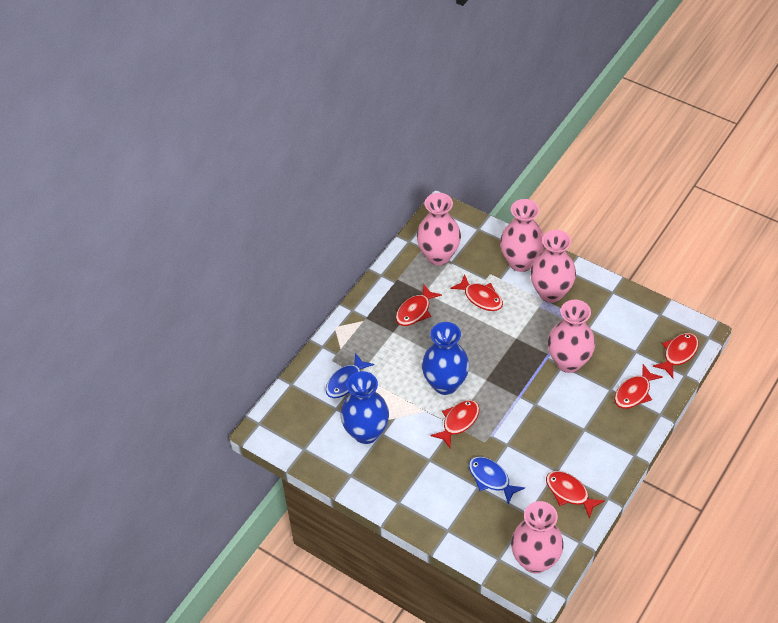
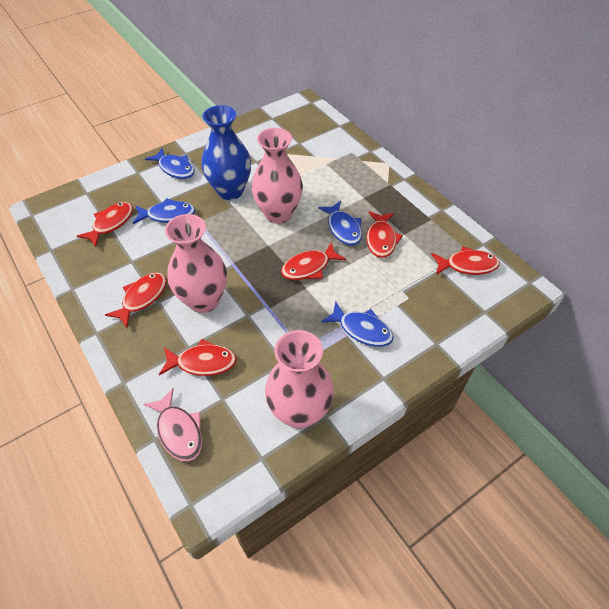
blue fish: [326,353,374,398] [469,456,525,504] = 2 -> [133,198,195,224] [145,147,195,179] [318,201,362,245] [321,301,394,347] = 4
blue vase: [340,371,389,444] [422,322,469,395] = 2 -> [201,105,251,200] = 1
pink fish: none = 0 -> [143,388,202,462] = 1
pink vase: [417,193,461,265] [500,199,544,272] [511,501,564,574] [530,230,576,303] [548,300,595,373] = 5 -> [165,214,227,313] [251,128,303,224] [265,330,334,429] = 3

